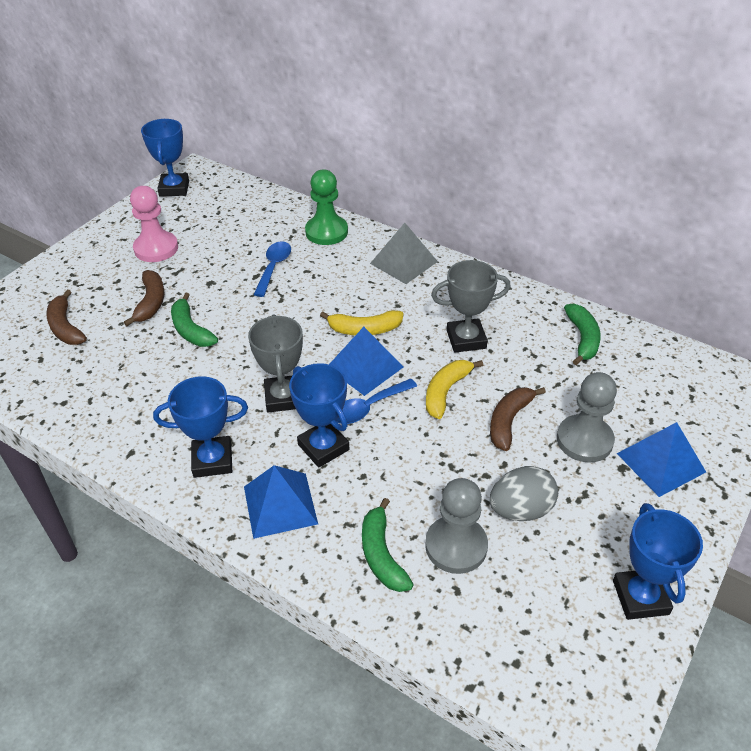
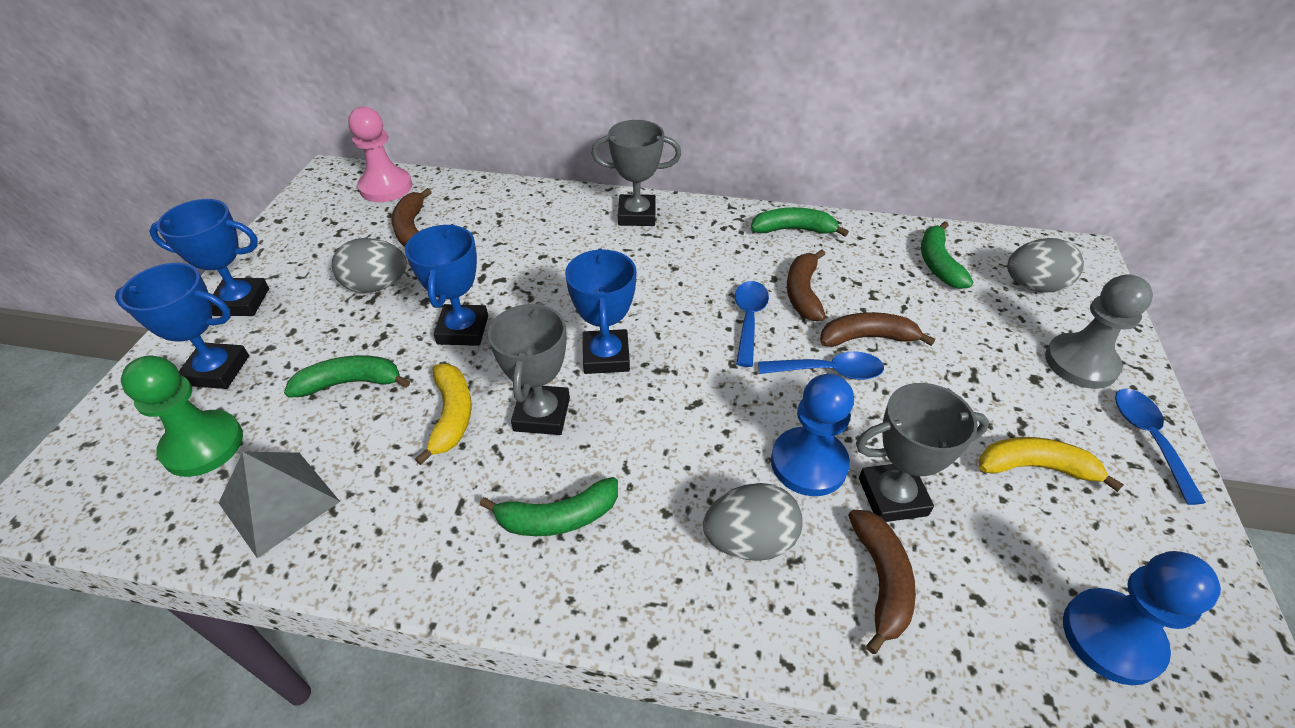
blue pawn: none = 0 -> [771,374,854,496] [1063,551,1221,685] = 2
blue pyramid: [244,465,318,539] [329,327,403,396] [617,422,706,497] = 3 -> none = 0
blue spoon: [253,241,291,297] [336,379,417,424] = 2 -> [735,281,769,367] [758,351,884,380] [1115,388,1206,505] = 3
brown banana: [46,290,87,345] [124,270,165,326] [490,387,546,451] = 3 -> [391,188,432,247] [787,249,826,321] [820,312,935,347] [848,510,916,654] = 4
green banana: [171,293,218,347] [362,498,414,592] [564,304,601,365] = 3 -> [284,355,410,398] [480,477,618,536] [751,207,849,237] [921,222,973,289] = 4
grey egg: [490,466,558,521] = 1 -> [332,238,407,293] [703,483,803,561] [1007,238,1084,292] = 3
grey pawn: [425,478,488,574] [557,372,617,463] = 2 -> [1045,274,1153,389] = 1
grey trophy: [248,314,303,413] [431,260,511,353] = 2 -> [488,302,570,435] [591,120,681,226] [856,383,989,522] = 3

